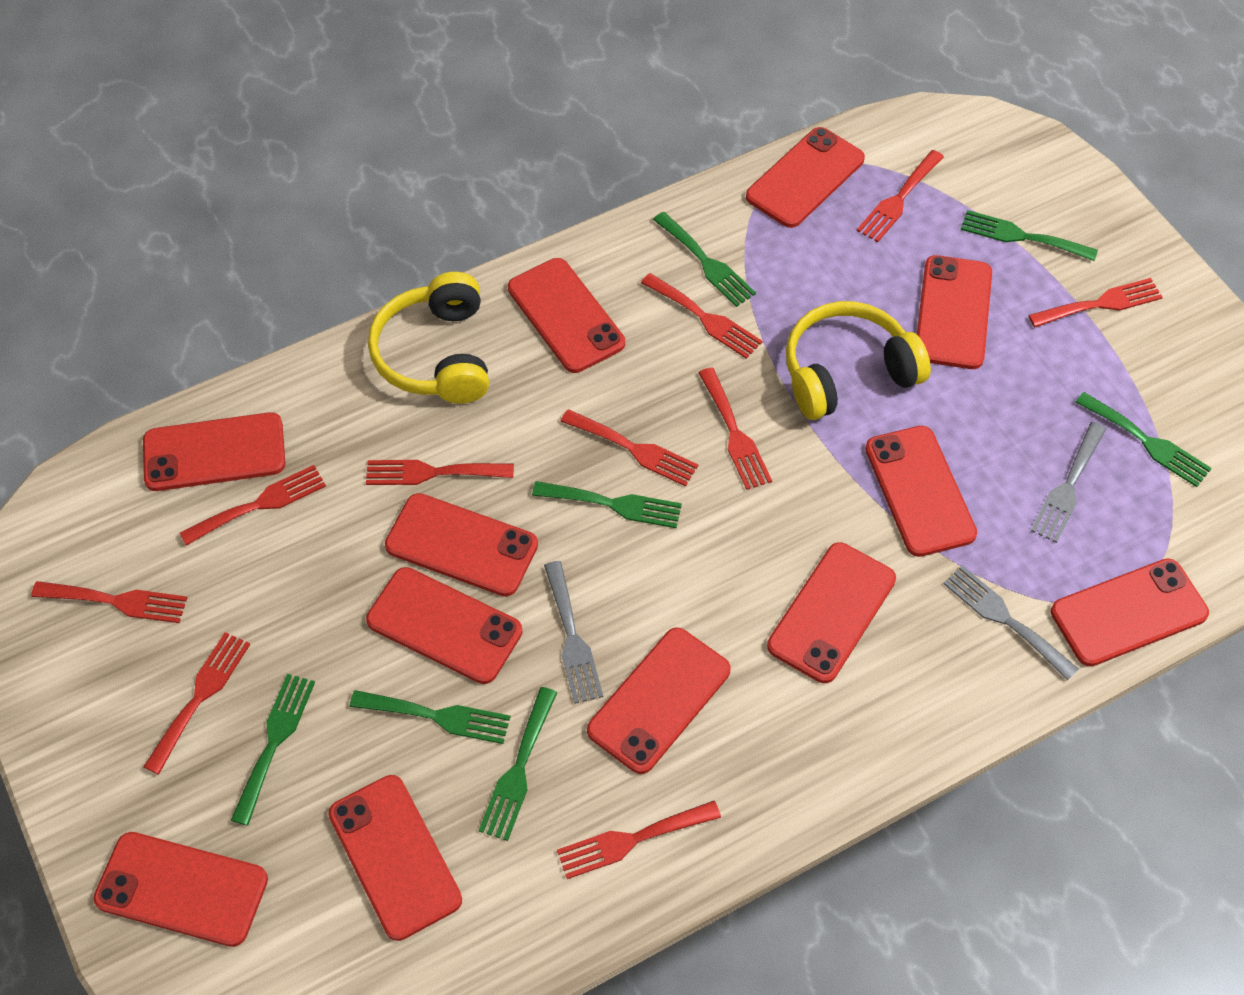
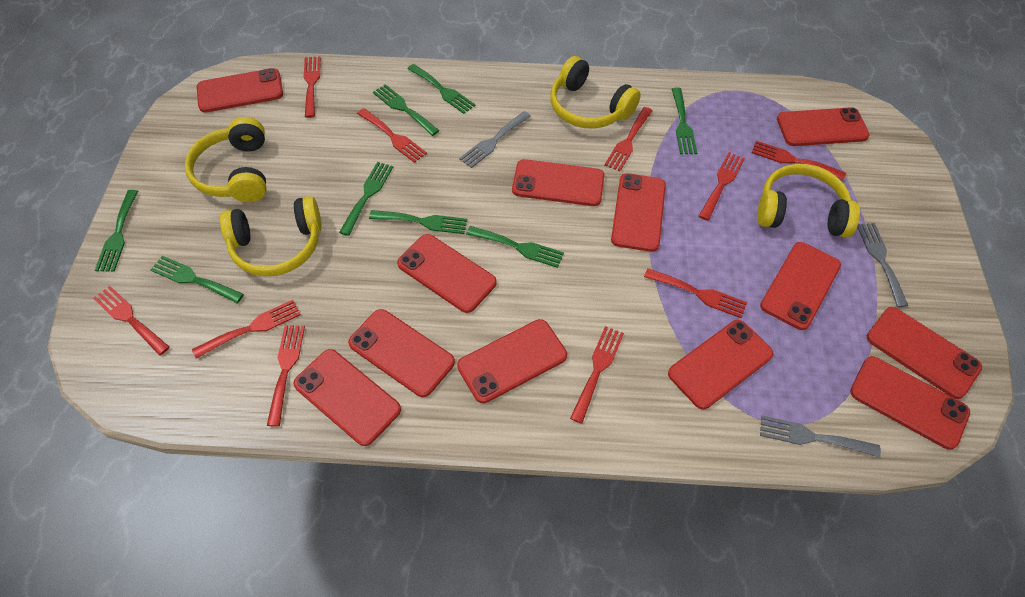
green fork: [231,674,315,826] [350,690,510,744] [479,687,558,841] [532,481,682,528] [653,212,756,307] [961,210,1098,261] [1075,392,1212,487] = 7 -> [95,190,138,272] [150,256,244,303] [339,162,393,236] [369,210,467,234] [373,84,440,136] [407,64,476,114] [466,226,564,268] [672,87,697,154] = 8
yellow headphones: [368,272,489,404] [786,301,931,420] = 2 -> [185,117,267,202] [220,196,322,276] [550,56,641,129] [757,164,860,237] = 4

